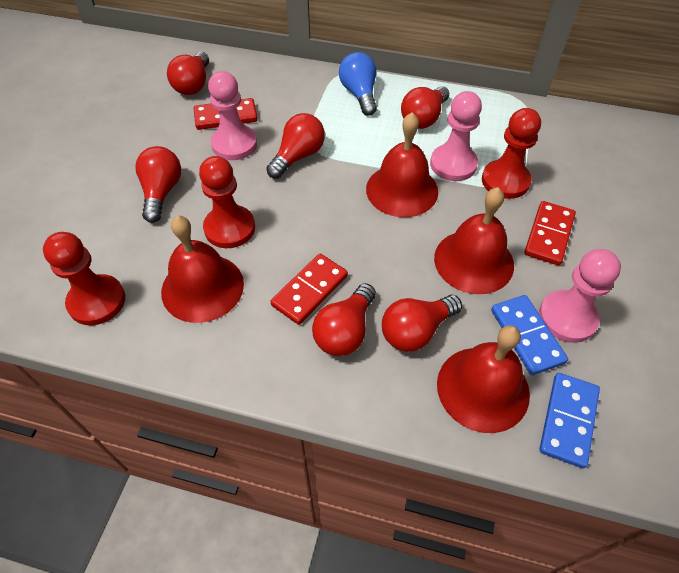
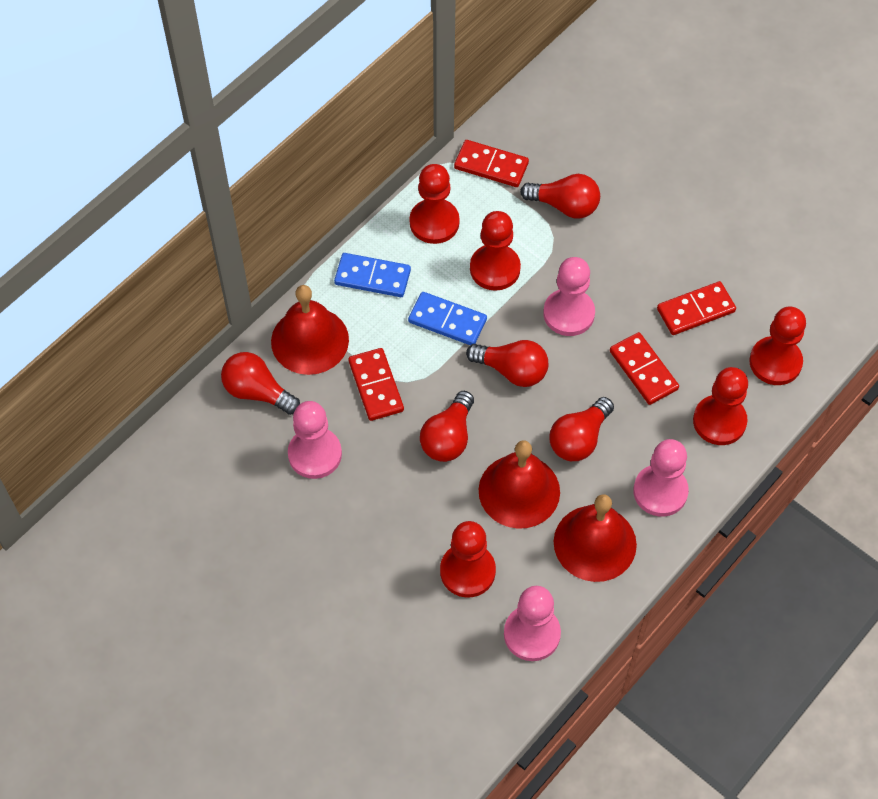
blue light bulb: [339,52,377,116] = 1 -> none = 0
pink pawn: [208,71,257,160] [430,91,482,181] [539,249,621,343] = 3 -> [288,401,342,479] [504,586,561,661] [543,257,595,336] [633,439,689,517] = 4
red bell: [161,216,244,323] [366,112,438,217] [434,187,514,294] [437,325,530,433] = 4 -> [271,285,349,375] [479,440,560,529] [554,494,637,582] = 3
red domino: [194,98,258,130] [270,254,348,325] [524,201,576,265] = 3 -> [348,348,404,421] [454,140,529,187] [610,332,679,405] [657,281,736,335] = 4
red light bulb: [135,146,181,223] [167,52,209,95] [266,113,325,179] [312,283,376,356] [382,295,462,352] [401,86,449,129] = 6 -> [221,352,300,415] [420,391,474,462] [466,340,548,387] [520,174,600,219] [550,397,614,461] = 5
red pawn: [43,232,125,325] [199,156,255,248] [482,108,541,199] = 3 -> [410,164,460,244] [440,521,496,597] [470,211,521,291] [693,367,748,445] [749,307,806,385] = 5

